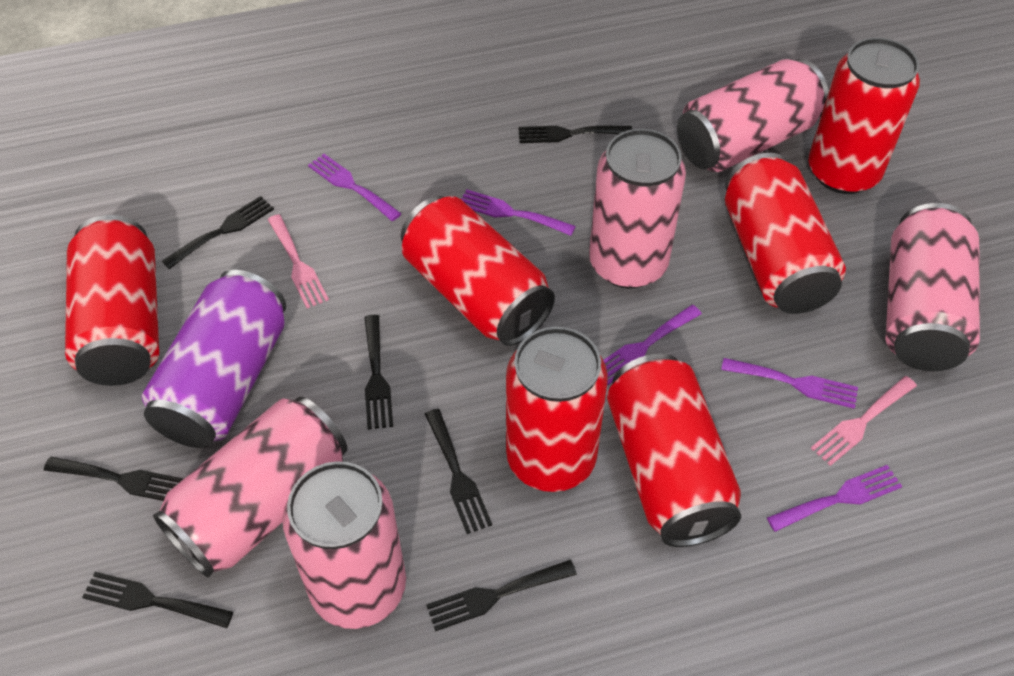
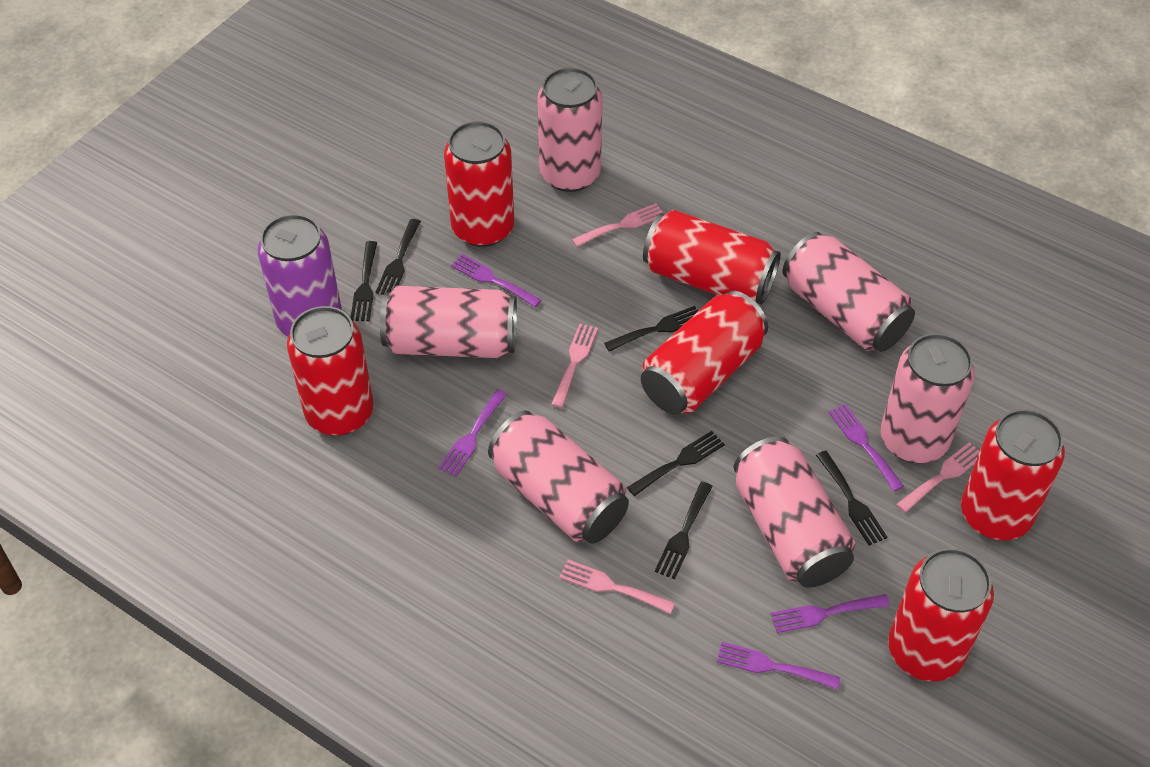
black fork: [44,457,183,501] [82,572,233,628] [162,196,274,269] [364,315,393,429] [425,409,492,534] [426,560,577,631] [518,126,632,143] = 7 -> [350,241,377,321] [376,219,421,295] [604,306,698,352] [627,431,725,496] [655,482,713,579] [816,451,888,545] = 6
pink can: [153,396,347,578] [283,461,406,629] [589,129,686,288] [677,59,829,172] [885,203,980,371] = 5 -> [380,286,517,358] [488,411,629,544] [537,67,603,192] [734,436,855,588] [783,232,915,352] [880,333,975,463] = 6
pink fork: [268,214,329,308] [811,376,917,466] = 2 -> [551,324,598,408] [559,560,675,614] [572,203,664,247] [896,442,980,513] = 4

